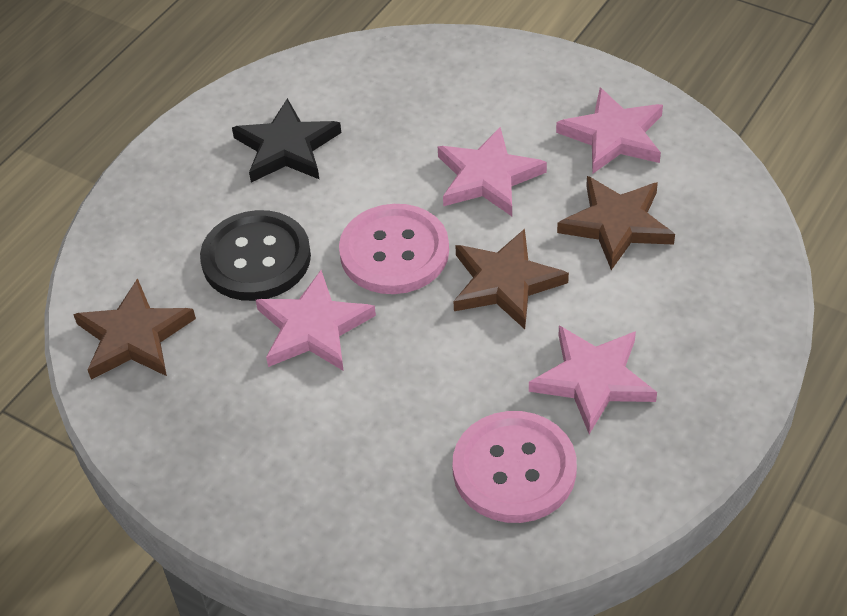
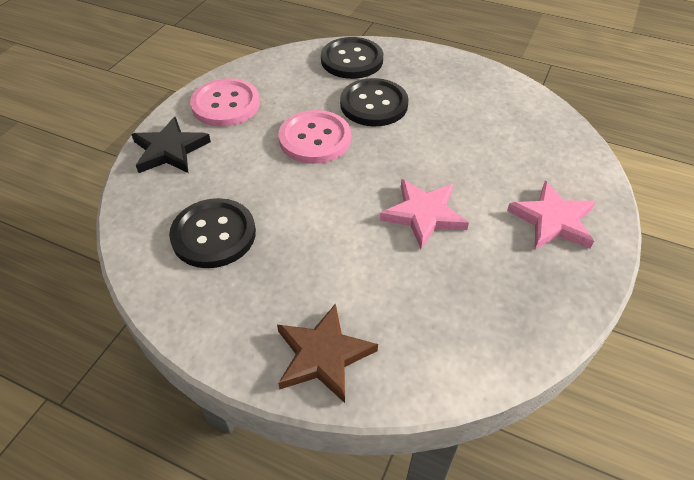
black button: [200,210,311,301] = 1 -> [169,198,256,268] [321,37,383,79] [340,78,409,126] = 3
brown star: [73,278,196,379] [453,229,569,329] [557,176,675,270] = 3 -> [277,303,378,403] = 1
pink star: [256,270,376,371] [438,127,547,216] [529,326,657,434] [556,88,663,174] = 4 -> [380,179,469,249] [507,181,595,249] = 2

